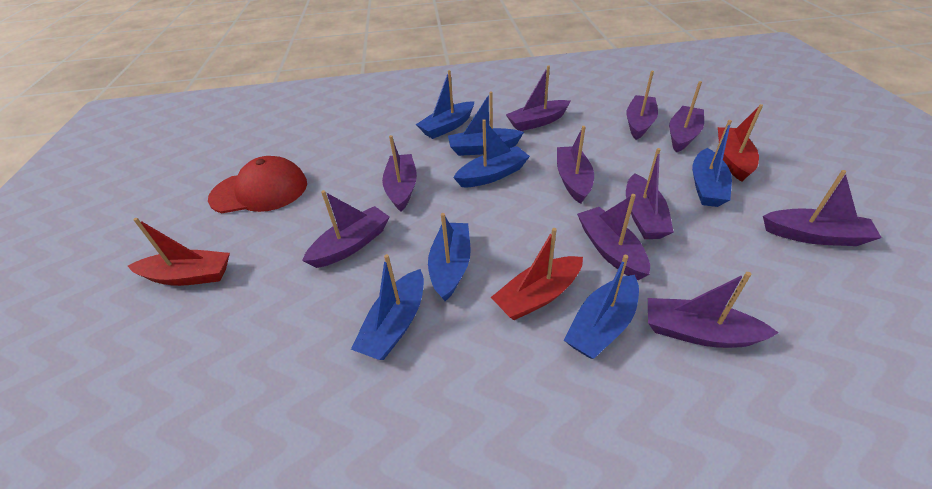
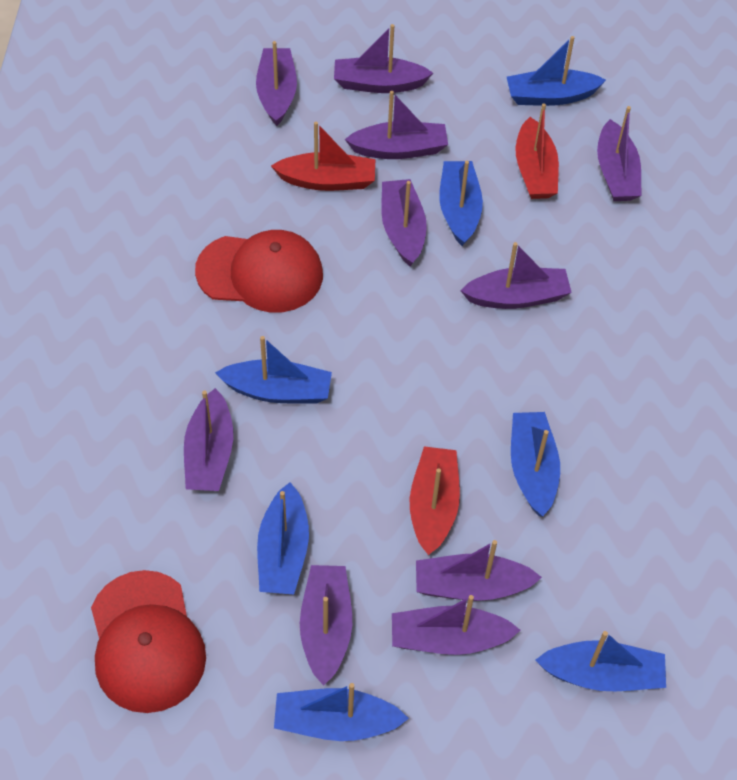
red cap: [208,156,307,213] = 1 -> [91,570,206,713] [195,230,323,313] = 2

